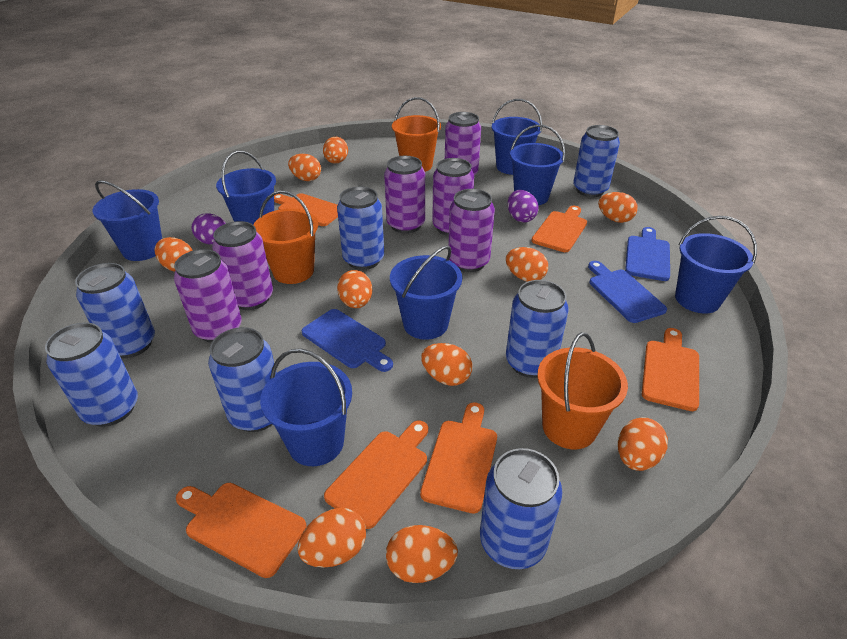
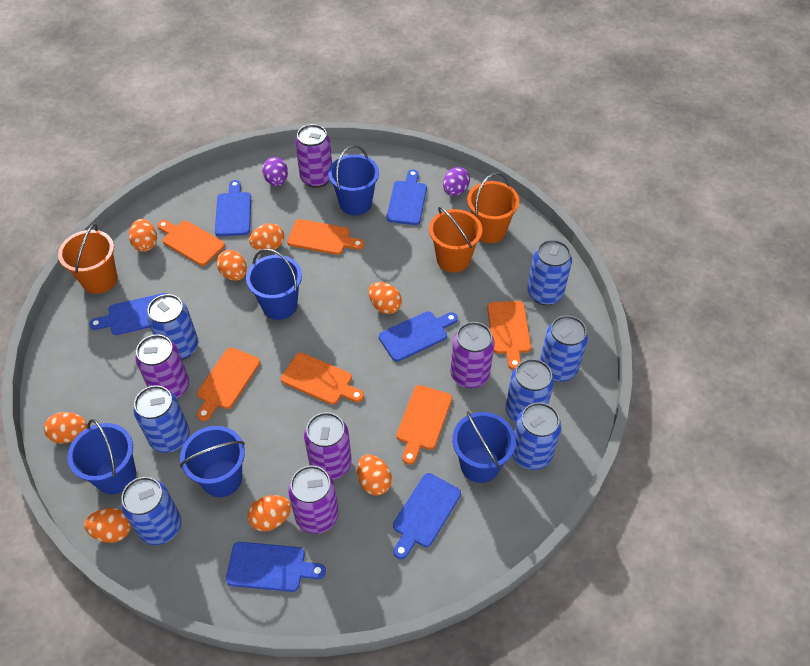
blue bucket: [93,180,162,261] [216,151,276,224] [260,348,352,466] [390,245,462,340] [492,99,542,175] [510,125,565,205] [675,216,757,314] = 7 -> [68,419,136,494] [180,426,245,497] [246,248,302,320] [328,145,379,216] [452,411,516,483] = 5
blue cutting board: [301,309,393,372] [588,261,667,323] [625,227,670,281] = 3 -> [89,293,167,335] [215,180,251,236] [226,542,326,592] [379,311,458,362] [386,170,427,225] [393,473,461,559] = 6
orange egg: [155,237,193,272] [288,154,321,181] [297,508,366,568] [323,137,348,164] [337,270,372,308] [386,525,458,583] [421,343,472,386] [506,247,548,282] [598,192,638,223] [618,417,668,471] = 10 -> [44,412,87,444] [84,508,131,543] [129,219,157,252] [217,250,247,281] [247,495,291,531] [249,223,284,250] [357,454,392,496] [369,282,402,314] = 8
purple can: [174,249,242,343] [212,221,273,310] [384,156,425,234] [432,158,474,236] [445,112,481,175] [448,189,495,272] = 6 -> [136,334,189,399] [288,466,339,534] [295,124,332,188] [304,412,352,480] [450,322,494,388] = 5

